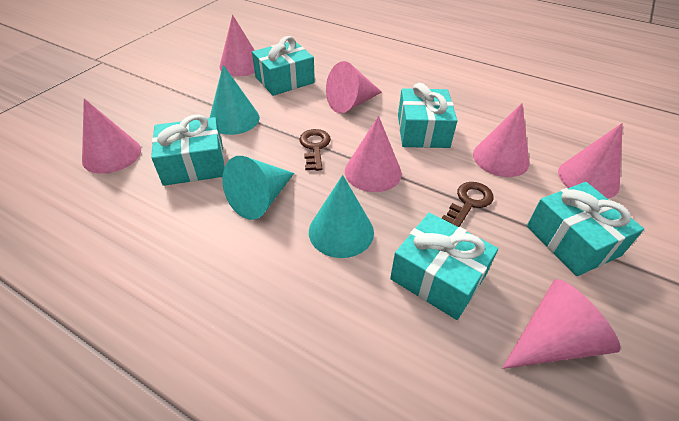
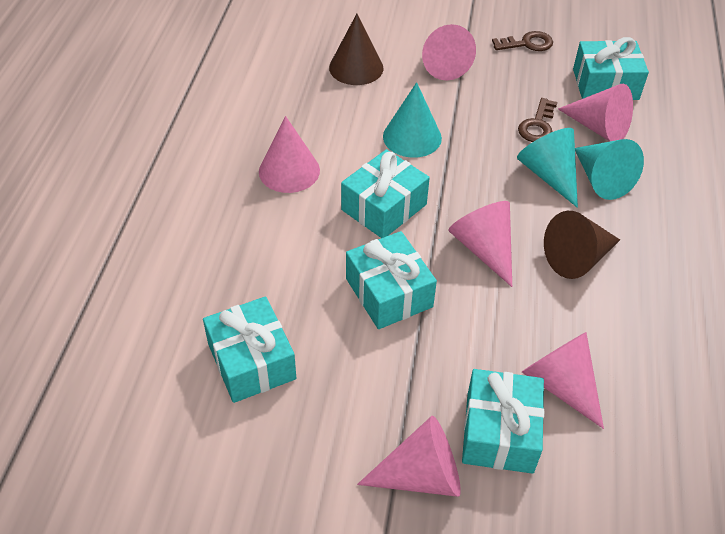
brown cone: none = 0 -> [329,14,383,85] [544,211,620,279] = 2
pink cone: [82,99,141,174] [220,15,255,76] [326,61,382,113] [345,116,402,192] [473,103,529,177] [502,279,620,369] [558,123,623,199] = 7 -> [259,116,320,193] [357,416,461,497] [422,24,476,81] [448,201,512,287] [522,332,604,429] [558,83,633,141] = 6

